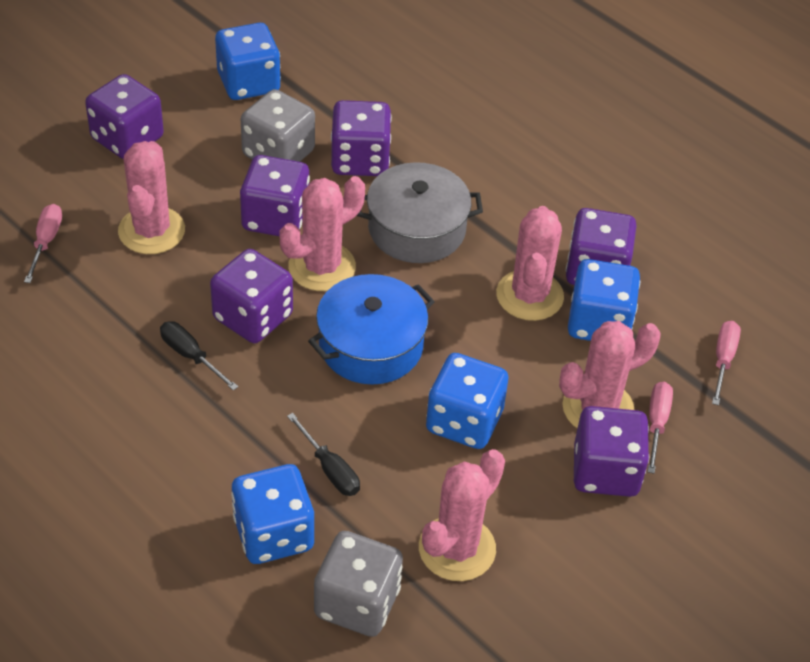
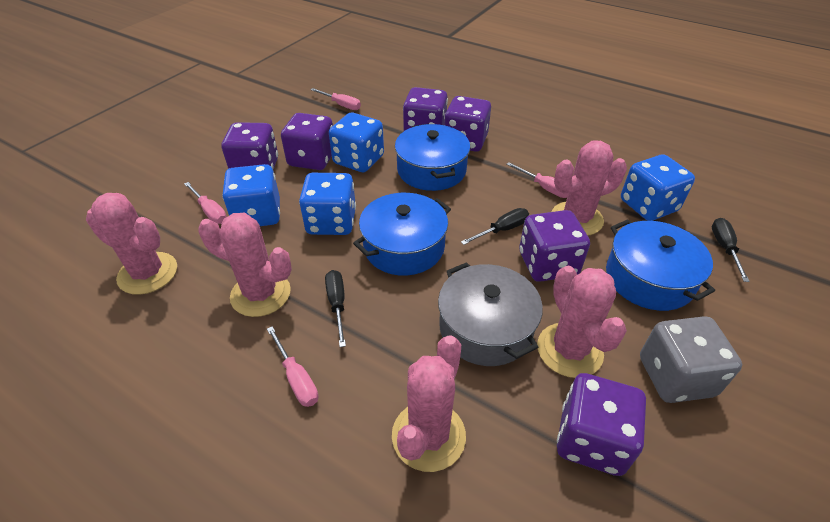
black screwdriver: [160,321,238,391] [287,413,360,496] = 2 -> [325,270,346,347] [461,208,529,245] [712,218,750,282] = 3
blue pot: [308,274,435,385] = 1 -> [353,193,451,275] [395,124,470,191] [606,219,715,311] = 3
grey dice: [241,89,315,162] [314,531,403,637] = 2 -> [640,316,742,403] = 1
pink screwdriver: [24,204,62,283] [648,382,673,474] [712,321,741,405] = 3 -> [184,182,227,224] [267,326,318,407] [310,88,361,110] [506,162,568,198] = 4

